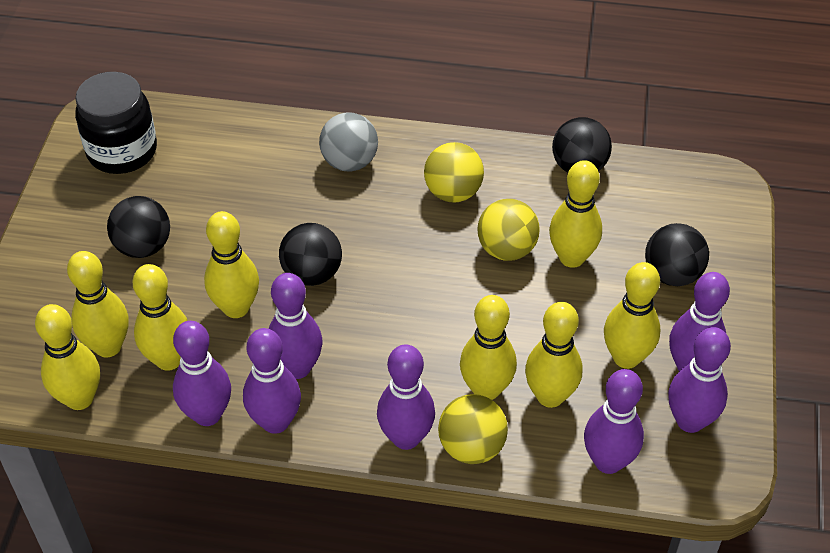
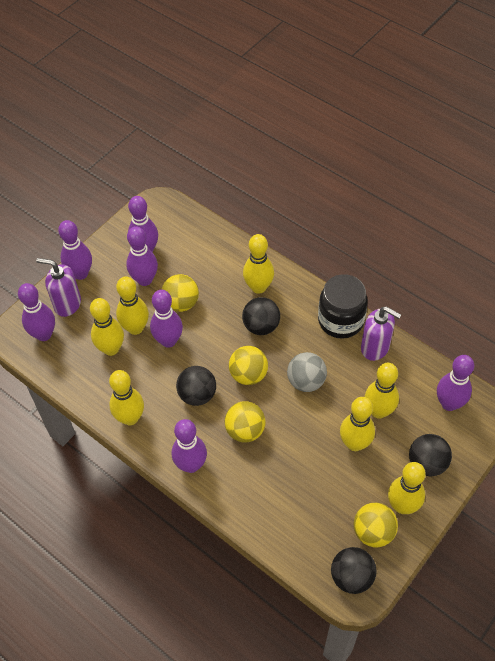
purple soap dispenser: none = 0 -> [36,258,81,317] [361,306,401,361] = 2
yellow ball: [424,142,484,202] [438,394,508,464] [477,199,540,261] = 3 -> [162,274,199,312] [225,401,266,443] [229,346,268,385] [354,503,398,547] = 4
yellow bowling pin: [35,304,100,410] [67,251,129,357] [133,264,188,371] [204,211,259,318] [460,295,517,400] [525,302,582,408] [549,160,602,268] [604,262,660,369] = 8 -> [90,298,124,356] [109,370,144,425] [116,276,149,335] [243,234,274,294] [340,397,375,451] [365,363,399,419] [388,462,426,514] = 7

